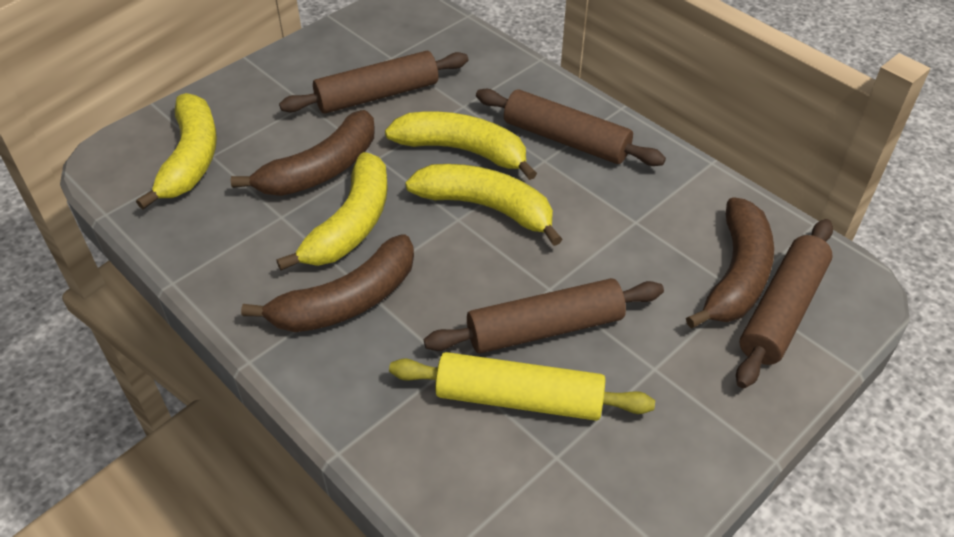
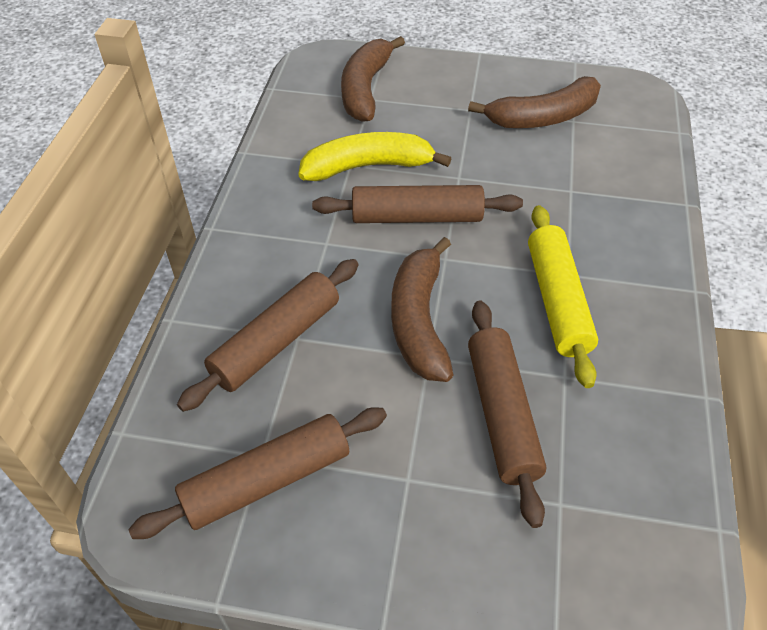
yellow banana: [136,93,217,210] [276,152,388,271] [385,112,537,180] [405,164,563,246] = 4 -> [298,132,451,181] = 1

